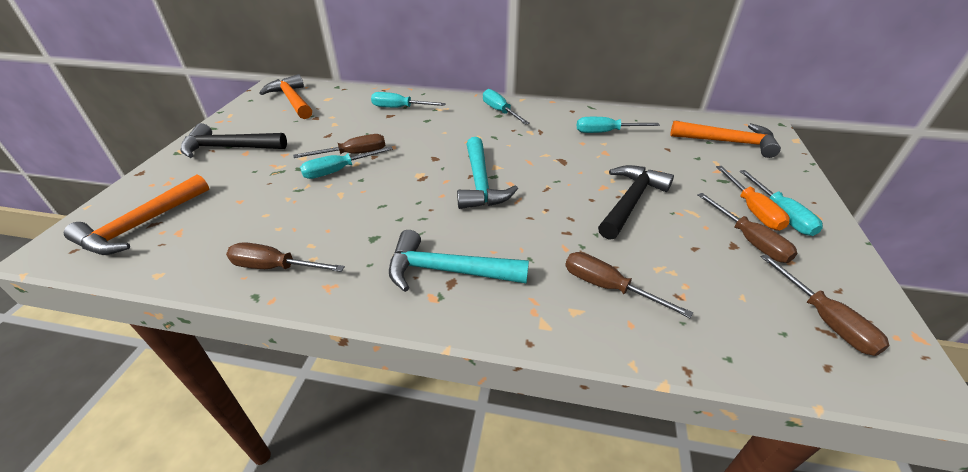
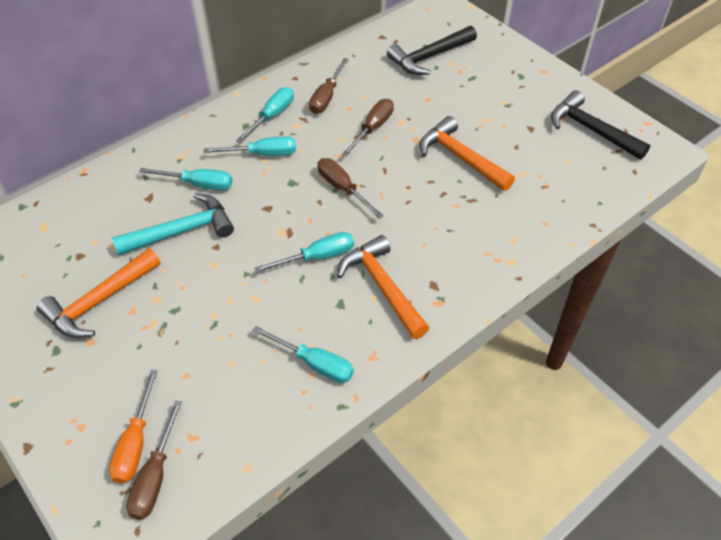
brown screwdriver: [226,242,345,272] [293,134,385,158] [565,252,693,318] [697,193,797,263] [761,254,890,356] = 5 -> [126,400,182,520] [309,58,349,114] [318,158,384,219] [342,99,394,157] = 4
turquoise hammer: [389,230,529,292] [457,137,518,209] = 2 -> [112,193,234,256] = 1

